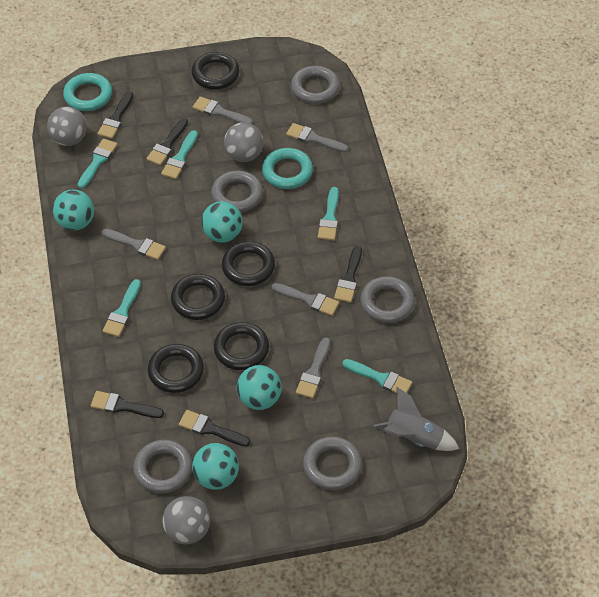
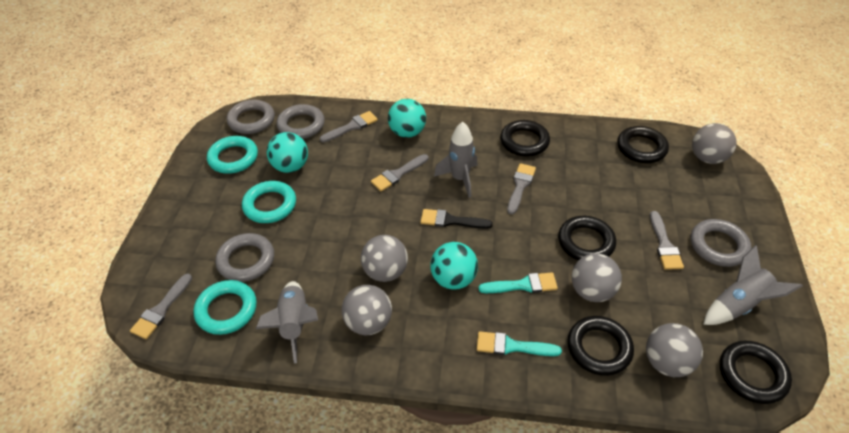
black brush: [91,391,164,418] [97,91,133,139] [146,118,188,165] [179,410,251,447] [334,246,362,303] = 5 -> [420,209,493,229] = 1
grey ball: [47,107,87,146] [162,496,210,545] [224,122,264,162] = 3 -> [342,285,392,335] [361,235,408,282] [572,253,622,302] [646,323,703,377] [692,123,737,164] = 5
grey ring: [133,440,192,493] [211,171,263,212] [291,66,340,104] [303,437,362,490] [360,276,415,323] = 5 -> [215,233,274,282] [227,100,275,134] [276,104,325,139] [691,219,752,267] = 4
grey rocket: [373,387,459,451] = 1 -> [256,281,318,363] [434,122,478,198] [703,245,803,325] = 3
turquoise ball: [53,190,94,231] [192,443,239,490] [201,201,243,243] [237,365,282,410] = 4 -> [267,132,308,173] [388,99,426,138] [430,242,478,290] = 3
turquoise brush: [78,138,118,189] [103,279,141,337] [161,130,198,179] [318,187,339,240] [342,359,412,393] = 5 -> [477,331,562,356] [479,272,558,293] = 2
turquoise ring: [63,73,112,111] [262,148,313,189] = 2 -> [194,280,257,335] [207,136,258,174] [242,181,296,223] = 3

